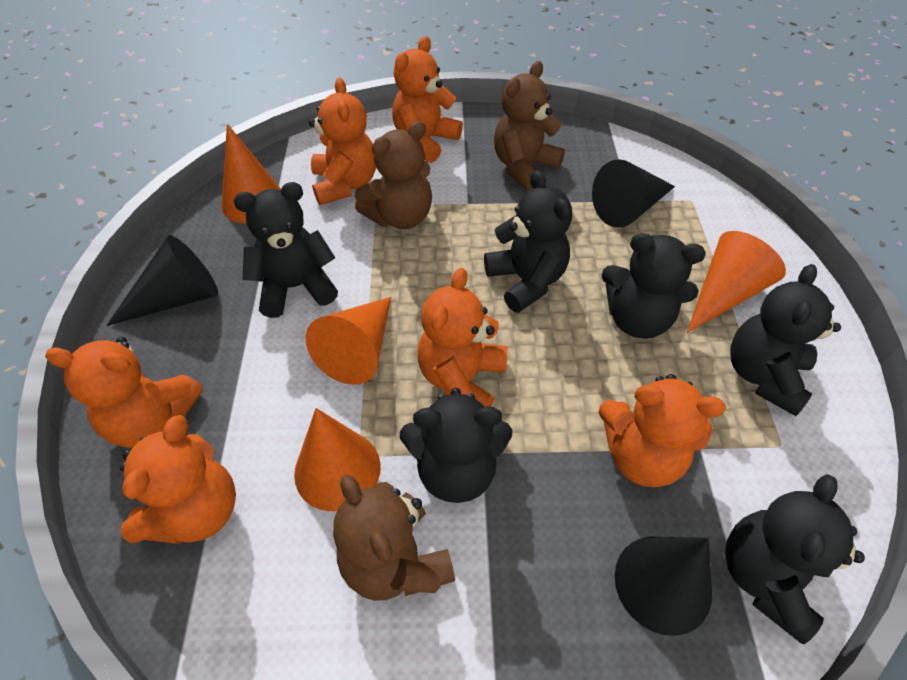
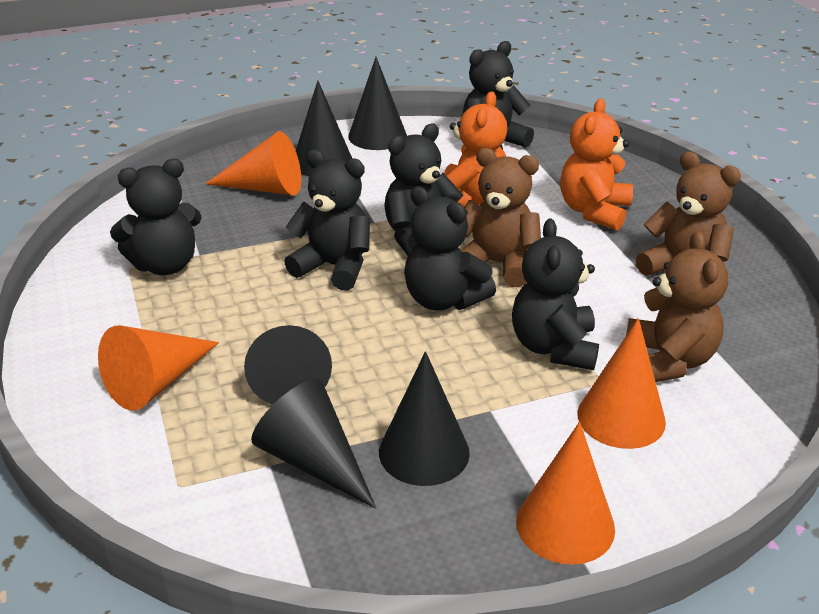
black cone: [106,235,218,326] [592,159,675,228] [615,536,712,636] = 3 -> [244,325,332,405] [251,379,376,509] [296,80,352,176] [348,57,407,150] [379,351,470,486] = 5
orange teddy bear: [45,337,203,448] [120,415,236,544] [309,78,376,205] [392,36,463,163] [417,268,508,407] [599,374,726,487] = 6 -> [444,91,507,207] [560,98,633,231] = 2

